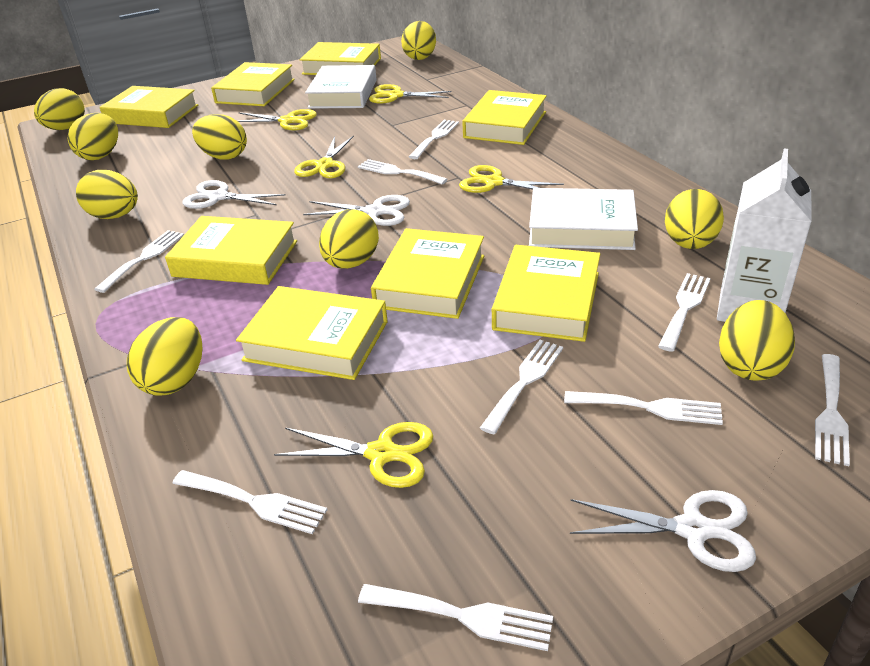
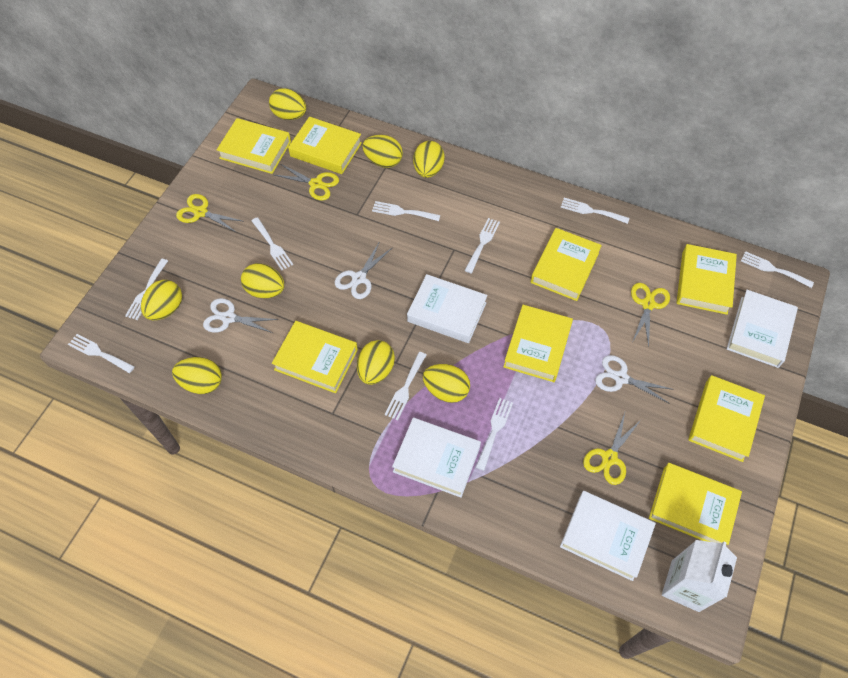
white book: [305,65,377,109] [529,188,638,250] = 2 -> [392,418,481,498] [407,274,488,343] [560,491,656,581] [727,290,798,368] = 4
yellow egg: [34,88,85,130] [67,113,118,160] [76,170,138,219] [127,317,202,396] [192,114,247,160] [319,209,379,269] [401,21,436,60] [665,189,724,249] [719,300,795,381] = 9 -> [141,280,182,320] [172,357,222,394] [241,263,284,298] [269,88,306,120] [357,340,395,385] [362,135,403,168] [413,141,445,178] [423,364,470,403] = 8
yellow scissors: [238,109,317,130] [274,422,433,488] [294,136,354,178] [369,84,451,104] [459,165,564,193] = 5 -> [176,194,244,232] [274,164,339,201] [583,413,641,485] [631,283,670,348] = 4

